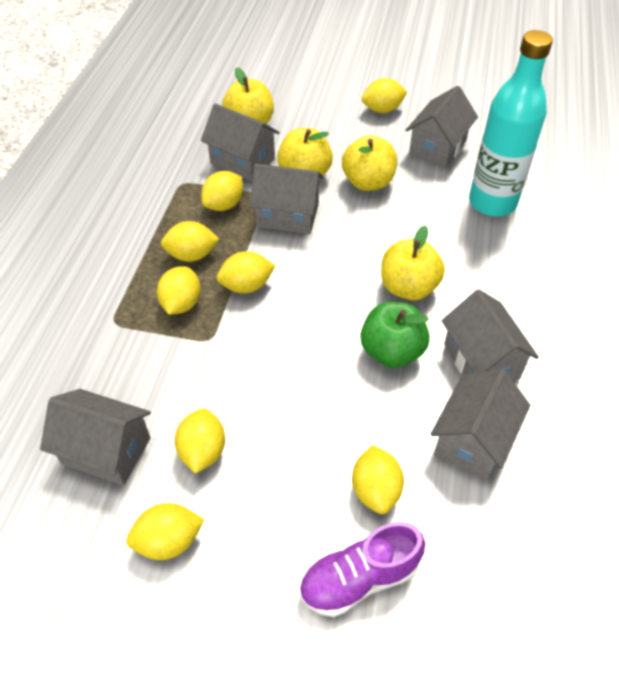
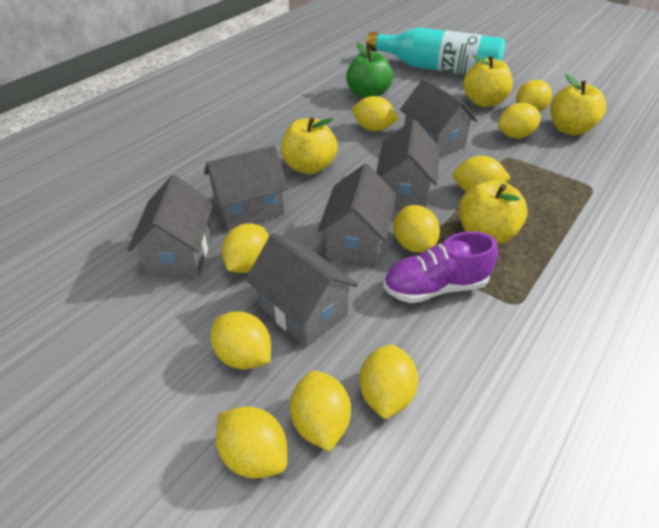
yellow lemon: [126,503,205,560] [157,266,201,315] [161,221,219,262] [175,409,225,474] [201,171,243,211] [217,251,275,294] [352,445,404,514] [362,78,407,113] = 8 -> [211,311,271,369] [216,406,287,479] [222,223,269,273] [290,371,351,452] [352,96,399,131] [359,345,418,420] [394,205,440,253] [453,156,511,192] [498,103,541,139] [516,80,552,112] = 10

